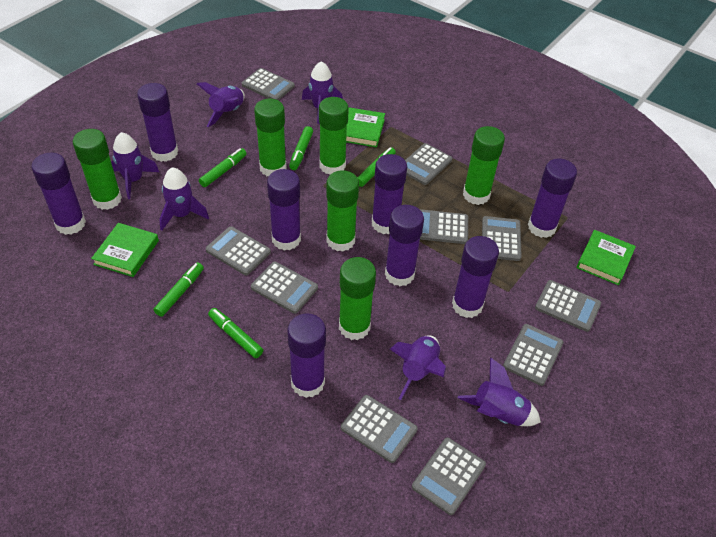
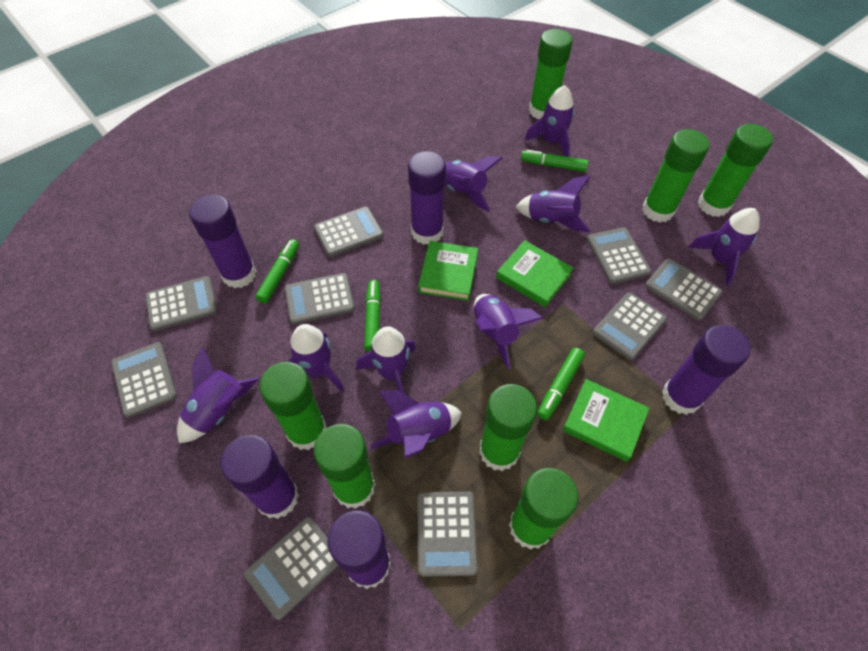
green glue stick: [73,129,122,210] [254,98,287,176] [319,97,349,175] [326,170,359,252] [339,257,376,340] [463,126,505,205] = 6 -> [259,362,327,450] [314,424,375,509] [479,384,537,471] [509,468,578,550] [529,29,573,119] [642,129,709,223] [698,124,773,217] = 7
green marker: [153,262,204,317] [199,148,247,187] [208,308,263,358] [289,126,313,170] [357,147,396,187] = 5 -> [255,239,299,303] [364,280,381,352] [521,150,588,172] [537,348,585,420] = 4
grey calculator: [206,226,271,275] [242,68,295,100] [251,261,318,314] [341,395,418,463] [405,143,452,185] [412,438,486,515] [420,209,468,244] [482,216,522,261] [503,324,563,386] [535,280,601,332] = 10 -> [111,342,177,418] [145,276,218,331] [244,517,339,620] [285,273,355,324] [314,207,384,257] [418,492,478,577] [587,227,651,284] [593,292,667,360] [645,258,723,321] = 9
purple glue stick: [31,153,86,235] [137,83,178,162] [267,169,301,251] [287,313,326,398] [372,154,407,234] [385,205,424,286] [452,236,499,318] [528,159,577,238] = 8 -> [189,194,256,288] [221,435,299,519] [327,510,391,589] [408,151,446,245] [662,325,751,415] = 5
purple rocket: [111,132,159,199] [159,167,209,231] [197,82,245,127] [302,61,343,124] [390,335,446,400] [458,357,541,426] = 6 -> [177,347,259,443] [288,324,345,393] [356,326,416,393] [371,390,462,459] [445,156,503,212] [474,294,543,369] [516,175,591,232] [524,85,574,157] [688,208,760,286] = 9

